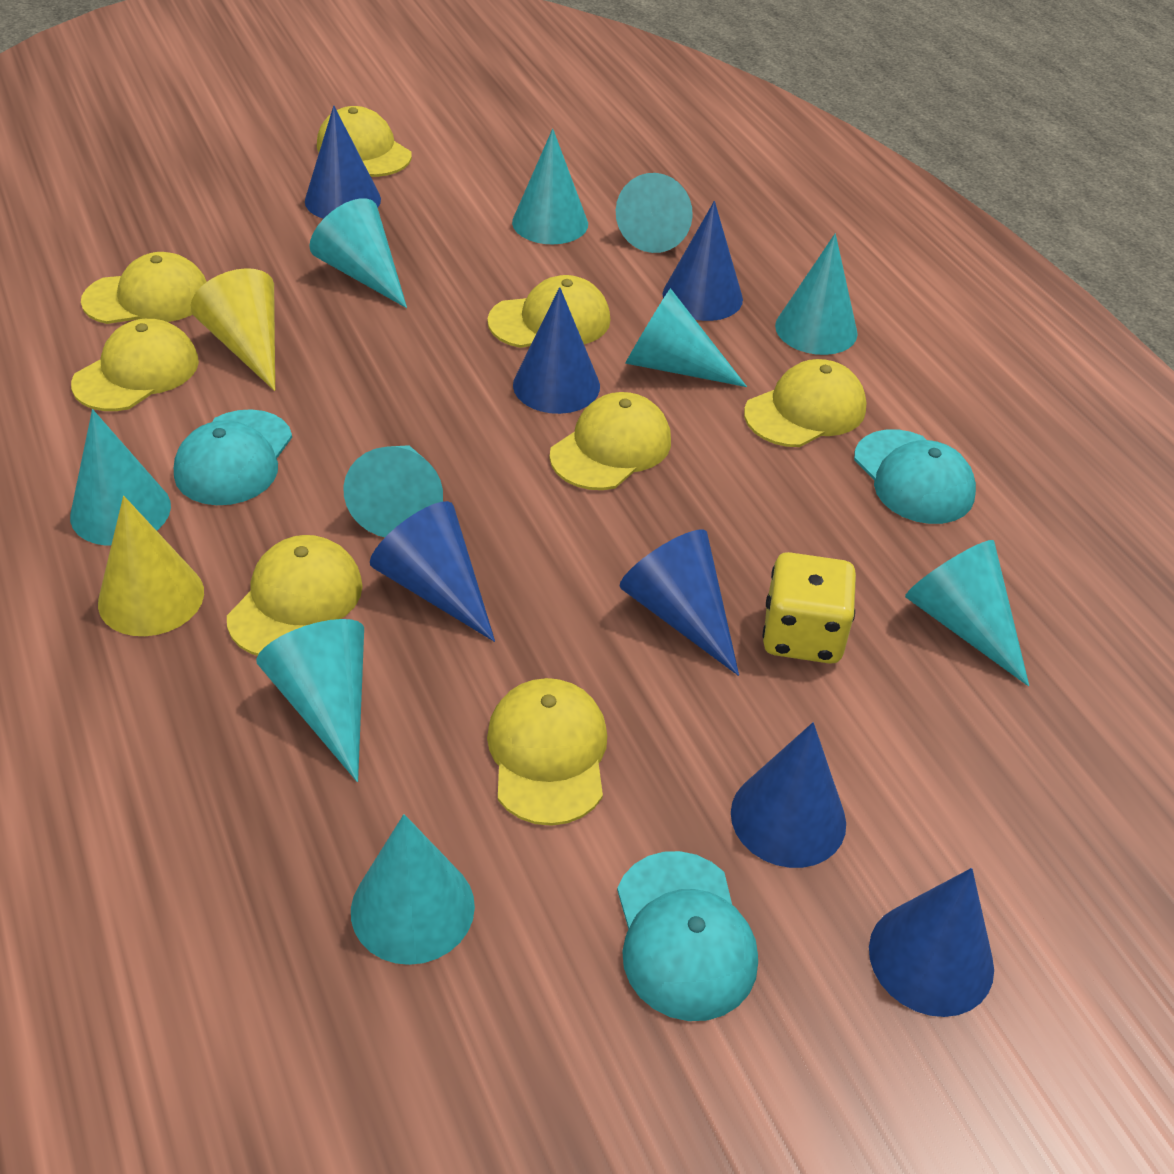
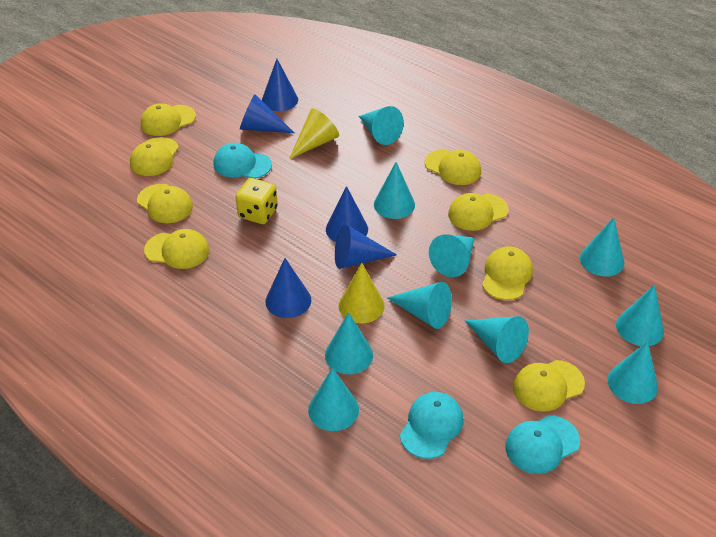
blue cone: [305,106,381,219] [370,501,495,642] [513,287,600,414] [619,530,739,676] [663,201,743,321] [731,722,846,868] [869,868,994,1017] = 7 -> [240,94,294,133] [262,59,298,111] [266,258,311,318] [326,186,368,242] [335,225,397,269] = 5

